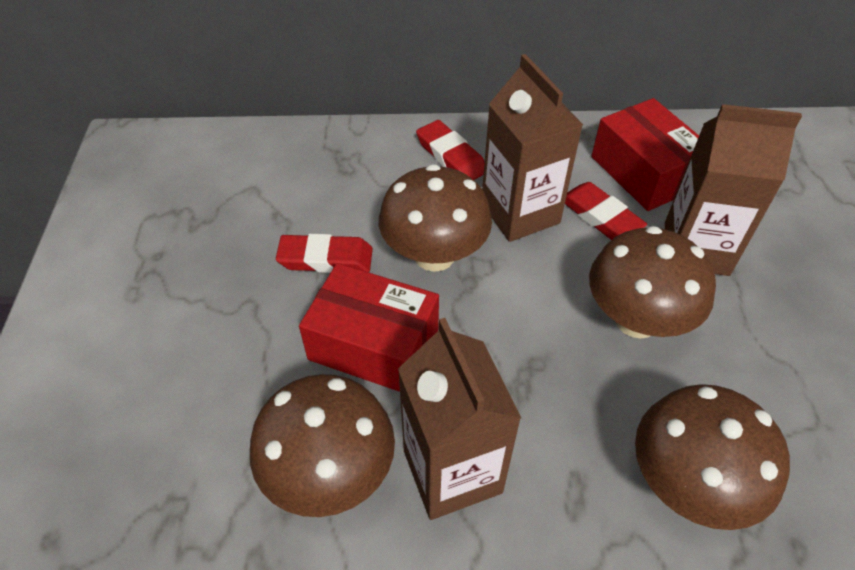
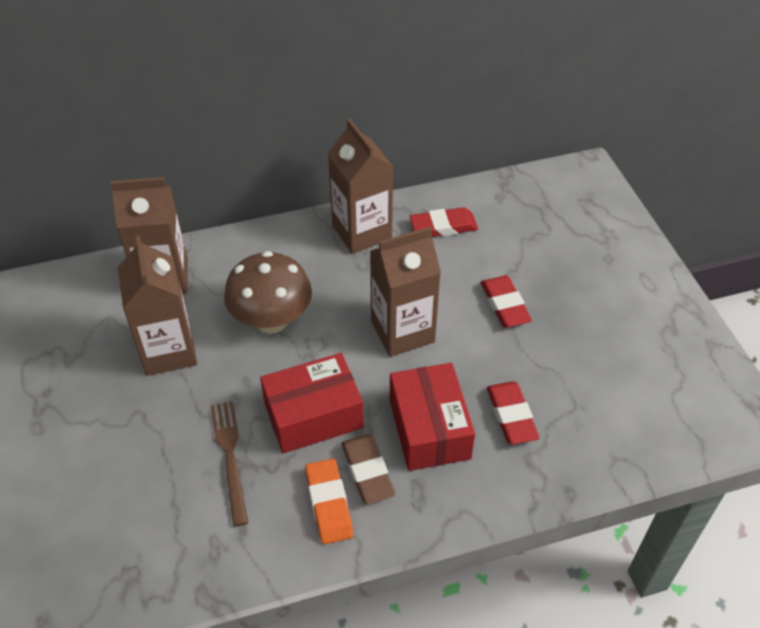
brown carton: [398,318,521,520] [482,54,583,242] [665,104,802,276] = 3 -> [110,177,188,294] [118,235,197,376] [328,119,393,254] [370,226,441,357] = 4
brown eraser: none = 0 -> [341,434,395,504] = 1
brown fork: none = 0 -> [210,401,248,527] = 1
brown mushroom: [250,374,395,517] [379,164,492,272] [589,226,716,339] [635,384,790,530] = 4 -> [224,251,312,334] = 1
orange eraser: none = 0 -> [305,459,353,544] = 1

